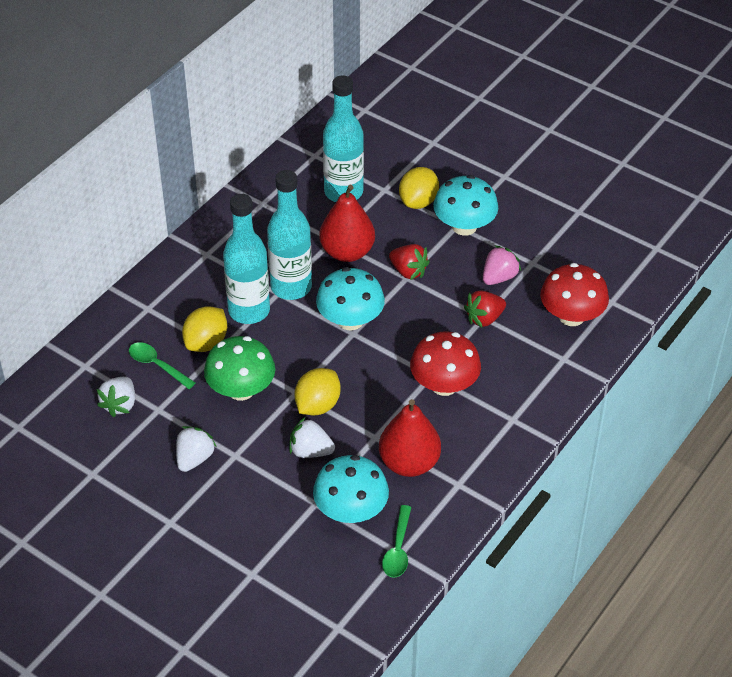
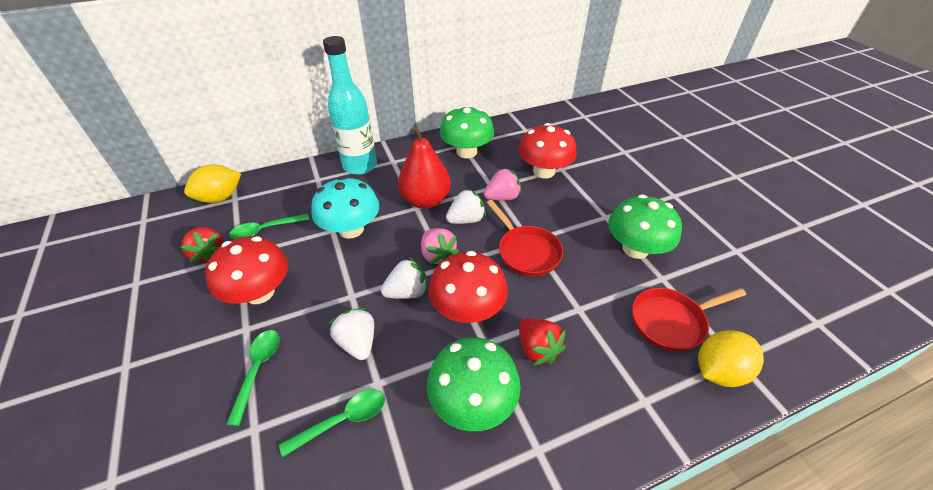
green mushroom: [204,336,275,401] = 1 -> [427,337,521,431] [439,106,494,158] [608,194,682,259] = 3
green spoon: [129,342,195,389] [382,505,412,577] = 2 -> [226,330,280,426] [229,214,309,239] [279,389,385,457] = 3
pink strawberry: [483,245,521,285] = 1 -> [421,228,459,264] [483,168,522,201] = 2
red mushroom: [410,331,481,396] [540,263,609,326] = 2 -> [205,236,288,304] [429,251,508,323] [518,123,577,178] = 3
red pan: none = 0 -> [487,200,563,277] [632,288,746,352] = 2
red pear: [319,185,375,262] [379,399,441,477] = 2 -> [398,126,451,209] = 1
turquoise bottle: [223,194,270,324] [267,170,312,300] [323,75,364,202] = 3 -> [323,36,377,175] = 1
turquoise mushroom: [313,455,389,523] [316,267,385,330] [433,175,498,236] = 3 -> [311,176,379,239] = 1
yellow lemon: [182,306,227,352] [294,368,341,416] [399,167,439,209] = 3 -> [184,165,241,203] [698,330,764,387] = 2

